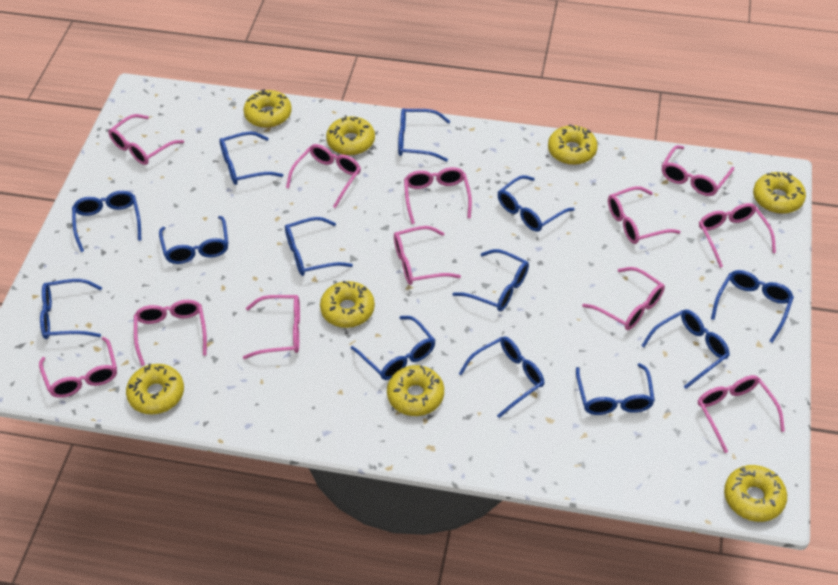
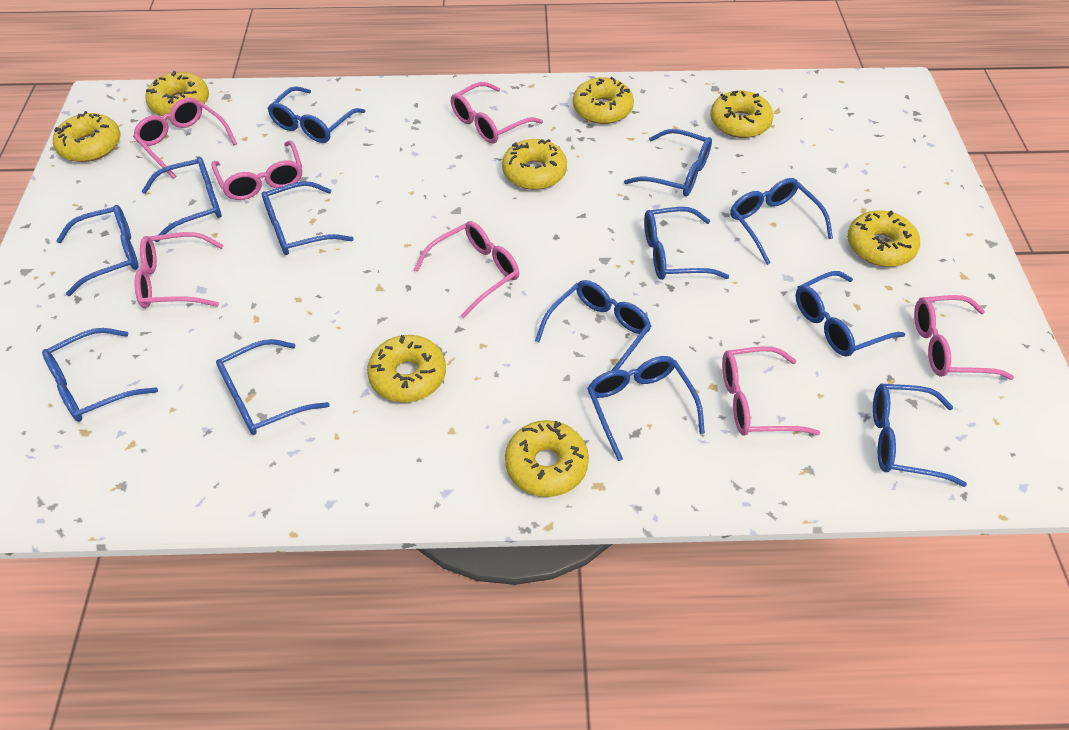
pink glasses: [39,337,117,398] [108,114,184,165] [134,300,207,366] [243,295,300,359] [286,144,361,208] [394,226,461,285] [404,167,472,224] [582,267,665,330] [608,186,681,244] [662,145,734,196] [698,375,785,453] [699,203,776,268] = 12 -> [133,98,237,179] [134,232,224,308] [211,140,302,200] [414,221,519,319] [451,82,543,144] [722,346,820,436] [914,295,1014,380] = 7

